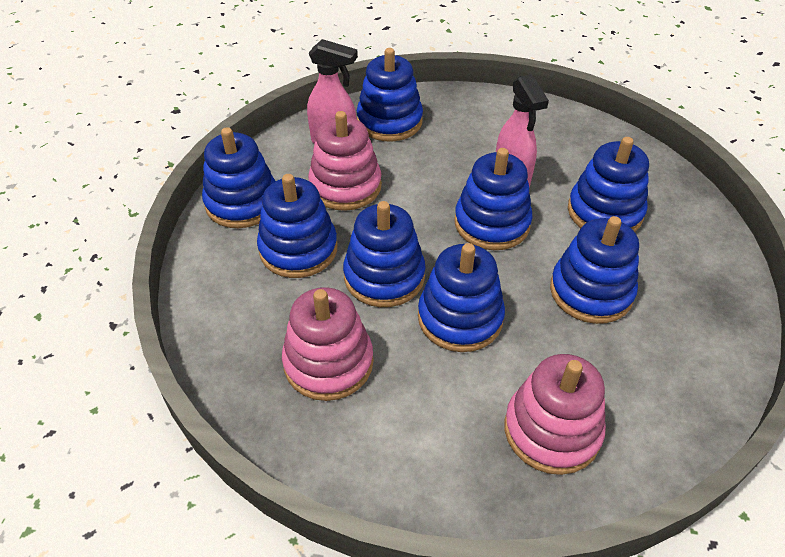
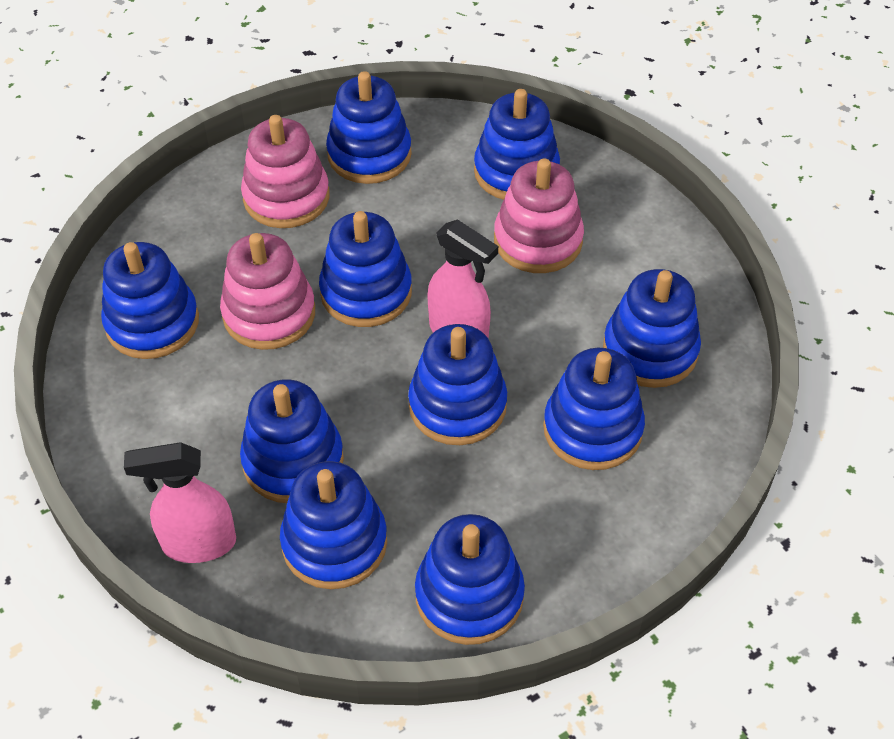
blue stacking toy: [202,127,276,228] [257,174,337,278] [343,201,425,307] [357,48,423,142] [418,243,505,352] [454,148,533,250] [550,216,639,324] [568,137,649,232] = 8 -> [101,242,199,359] [240,379,344,503] [280,461,387,589] [319,211,412,327] [326,71,412,184] [408,324,507,445] [415,514,525,645] [474,89,560,200] [543,348,645,470] [603,269,701,388] = 10

